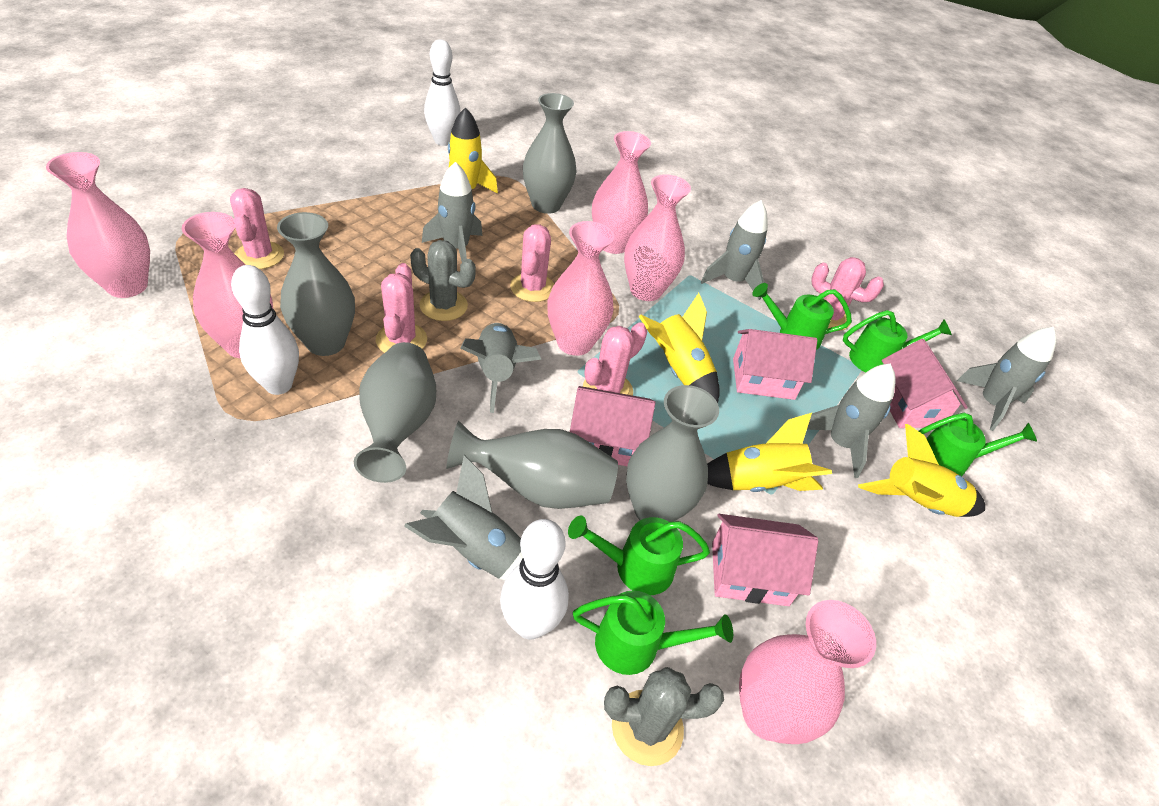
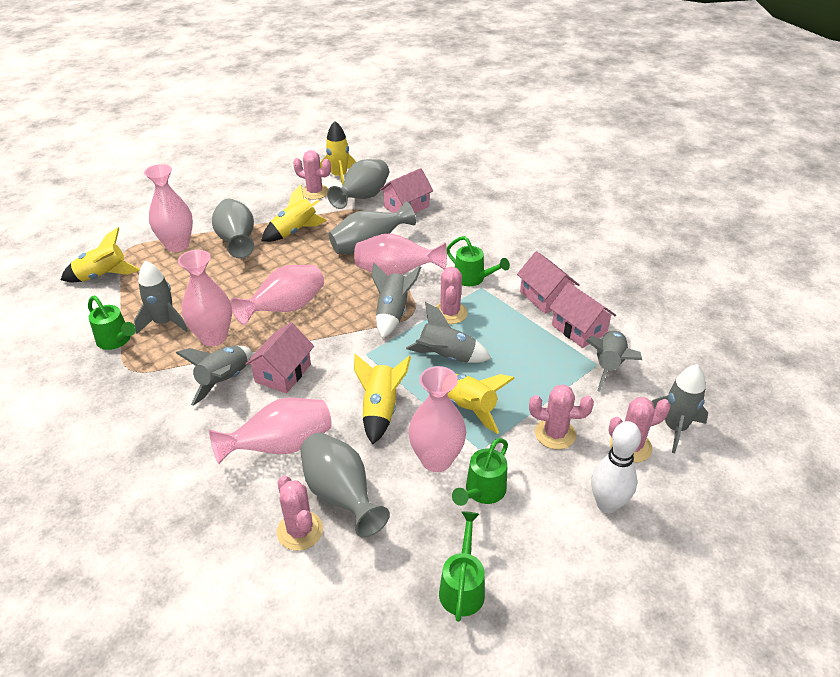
green watering can: [568,516,710,595] [573,590,733,675] [752,283,852,350] [843,310,952,372] [919,413,1037,476] = 5 -> [88,296,136,350] [439,511,485,622] [447,236,510,286] [452,438,508,506] = 4
grey cactus: [410,240,476,321] [604,667,724,766] = 2 -> none = 0
grey vase: [277,212,355,356] [354,342,436,483] [446,421,618,509] [523,93,577,214] [626,385,719,522] = 5 -> [212,199,254,258] [300,433,390,538] [327,159,389,209] [329,201,416,254] = 4
white bowling pin: [231,265,299,395] [424,39,461,146] [500,519,569,640] = 3 -> [591,421,641,513] = 1
yellow rocket: [448,107,498,193] [638,293,720,403] [707,413,832,492] [858,424,985,517] = 4 -> [61,227,140,282] [261,185,327,242] [320,121,356,186] [354,354,411,445] [447,374,515,434] = 5

